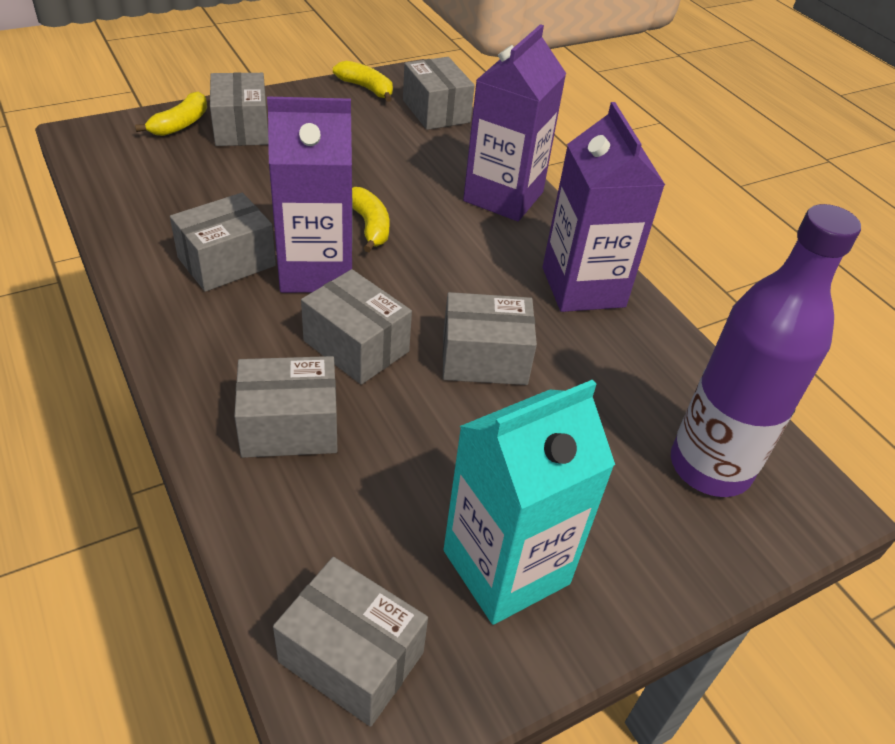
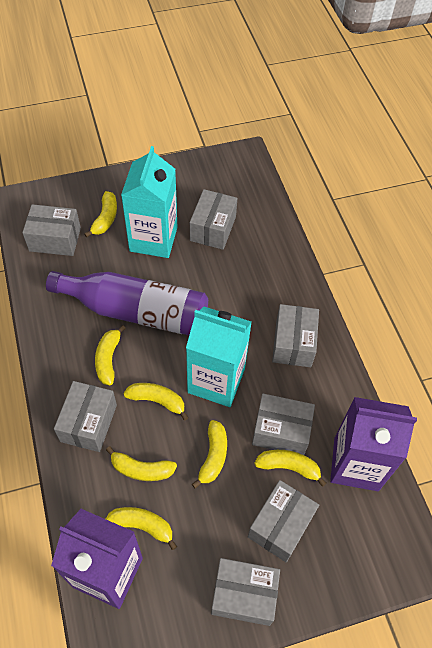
purple carton: [267,96,353,293] [463,24,566,221] [543,102,665,312] = 3 -> [51,509,143,609] [330,397,417,491] = 2
turquoise carton: [443,379,615,625] = 1 -> [121,146,177,258] [186,307,252,407] = 2
yellow banana: [135,91,207,136] [333,61,393,102] [352,187,389,252] = 3 -> [84,191,117,237] [95,325,126,385] [106,446,177,481] [106,507,177,550] [123,383,189,420] [192,420,227,489] [254,450,326,487] = 7

